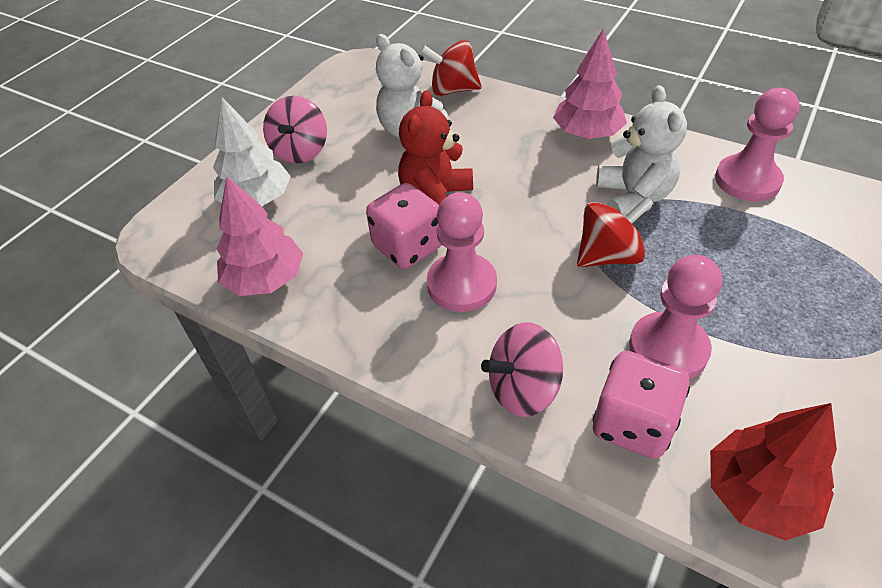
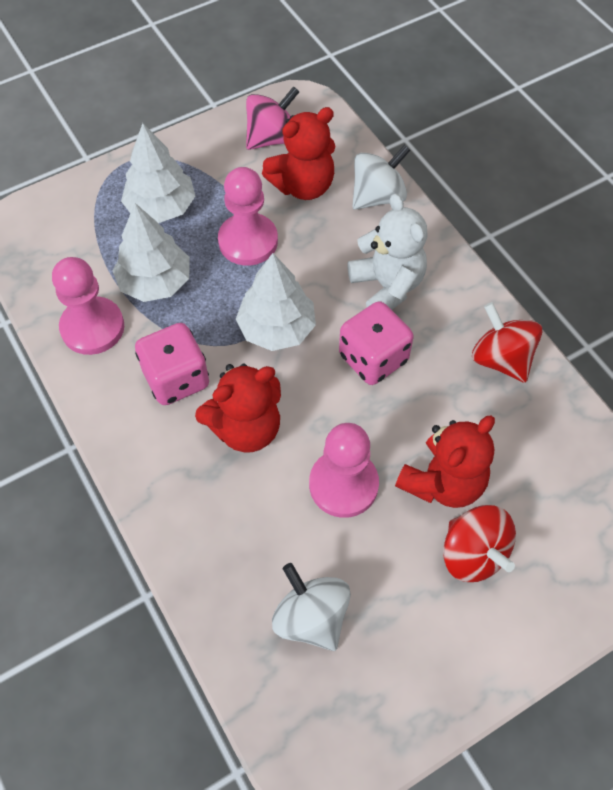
pink spinning top: [263,96,327,164] [481,322,563,417] = 2 -> [246,86,299,150] = 1
pink tree: [216,176,304,296] [553,28,627,139] = 2 -> none = 0
red teddy bear: [398,90,473,205] = 1 -> [195,363,281,453] [262,107,335,200] [395,415,495,508] = 3
red tree: [710,403,837,541] = 1 -> none = 0
white spinning top: none = 0 -> [272,563,351,651] [352,145,411,210] = 2
white teddy bear: [376,34,449,138] [596,85,687,216] = 2 -> [347,193,428,310] = 1
white tree: [213,97,291,206] = 1 -> [113,203,190,302] [121,123,195,223] [236,253,316,351] = 3

